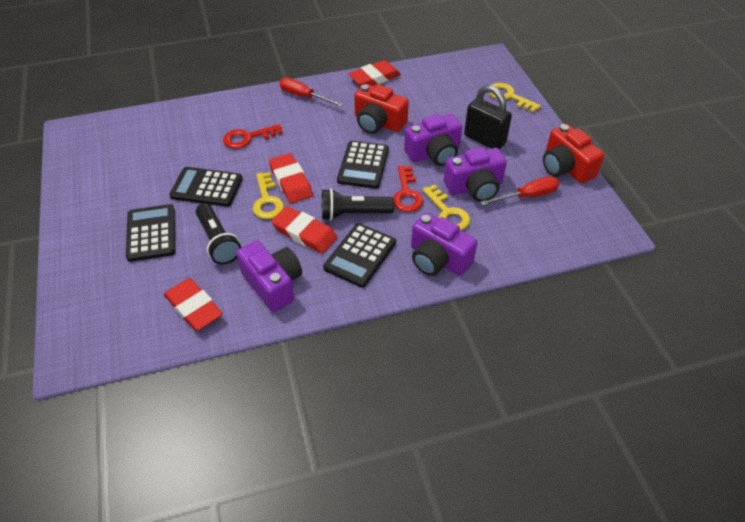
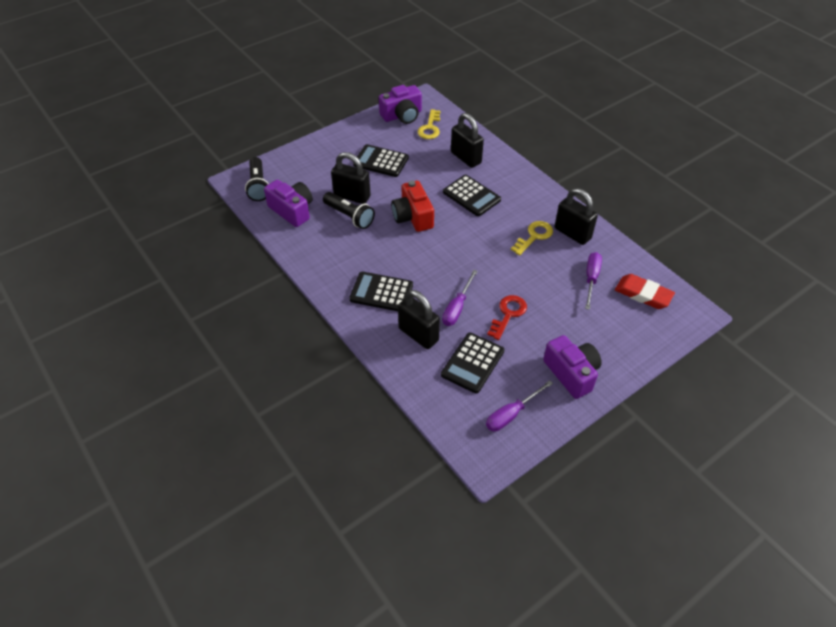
black padlock: [464,85,512,150] = 1 -> [331,152,371,204] [398,290,440,349] [451,113,484,168] [555,188,598,245] = 4
purple camera: [236,241,302,312] [404,114,462,166] [411,212,477,276] [444,147,507,202] = 4 -> [264,180,313,227] [379,85,422,124] [543,335,602,399] = 3
purple screwdriver: none = 0 -> [442,270,478,326] [486,380,553,432] [585,252,602,310] = 3
red camera: [354,84,409,134] [543,124,604,183] = 2 -> [391,180,434,232] = 1
red eraser: [164,278,223,331] [269,153,313,204] [271,206,337,254] [348,60,401,86] = 4 -> [615,274,675,309] = 1
red key: [223,124,283,149] [393,166,423,212] = 2 -> [487,295,527,340] = 1
red screwdriver: [279,78,343,107] [481,176,559,205] = 2 -> none = 0
yellow key: [253,172,284,219] [422,184,470,230] [489,83,541,112] = 3 -> [417,109,441,139] [511,221,553,256] = 2

